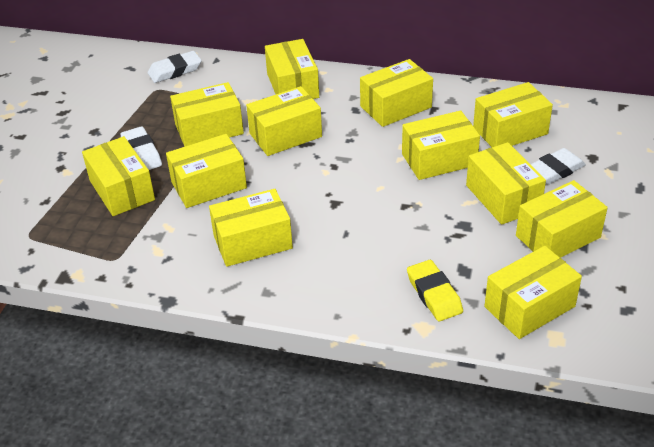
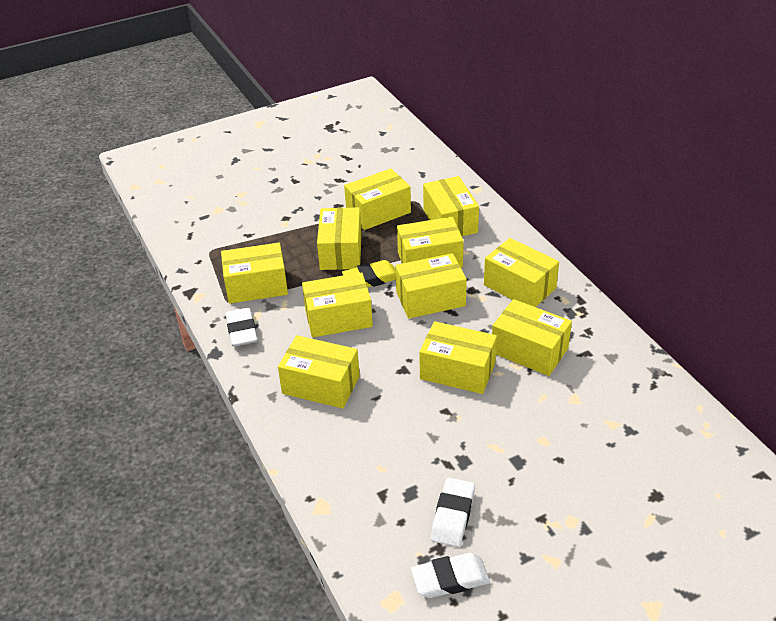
yellow box: [82,136,155,216] [166,134,247,208] [170,82,244,147] [209,189,293,267] [246,86,322,156] [265,39,319,99] [360,59,433,127] [402,110,480,180] [466,142,546,225] [473,82,553,147] [484,246,582,339] [516,180,608,258] = 12 -> [221,243,288,304] [278,335,360,409] [302,272,373,337] [317,207,362,270] [344,169,411,230] [395,253,467,319] [397,217,464,268] [419,321,497,394] [423,176,479,236] [484,238,559,307] [492,299,572,376] = 11

